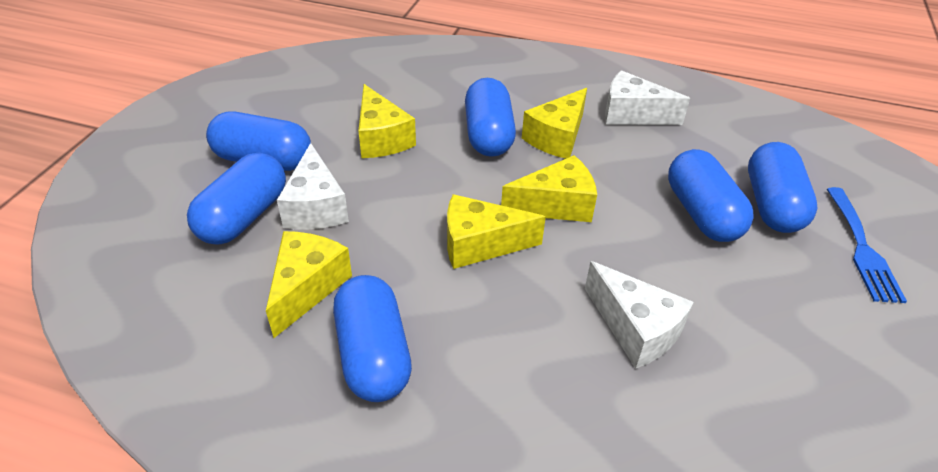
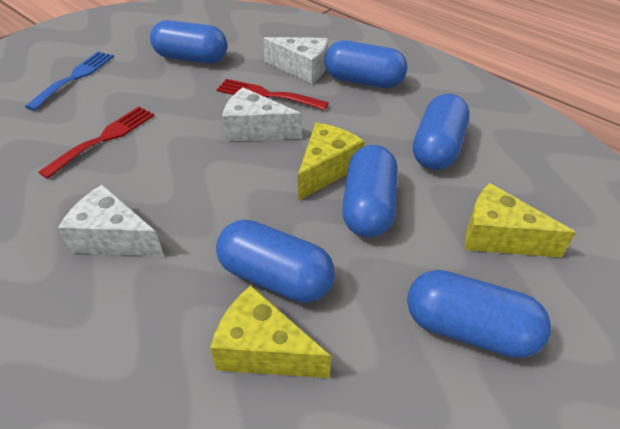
red fork: none = 0 -> [38,107,155,179] [216,79,329,110] = 2
yellow cheese: [266,231,352,338] [359,84,416,158] [447,194,546,269] [501,155,597,222] [522,88,587,159] = 5 -> [210,286,331,378] [298,123,365,201] [465,183,576,258] = 3

